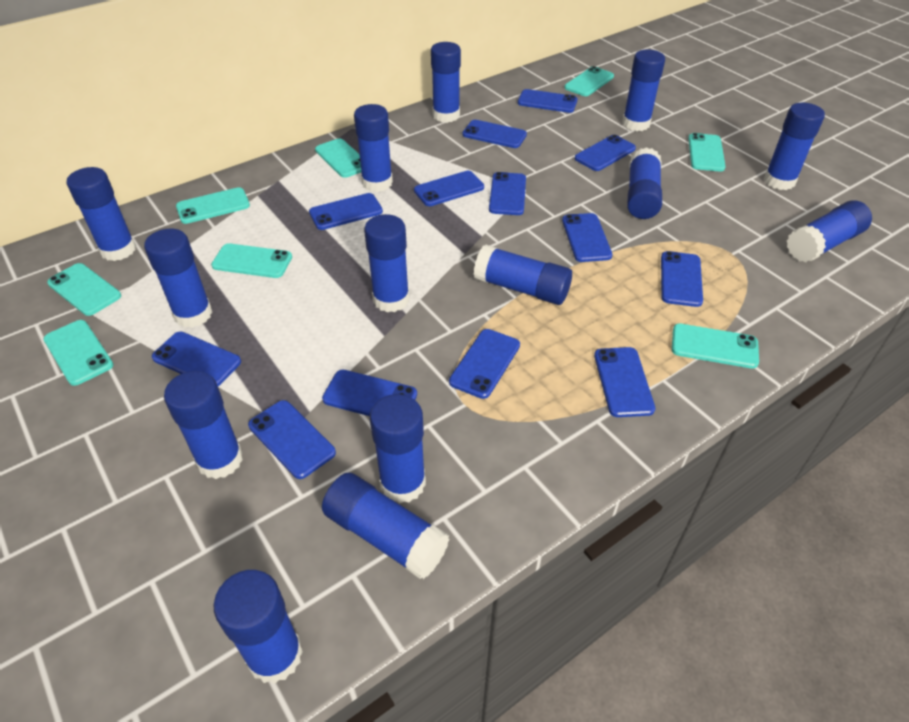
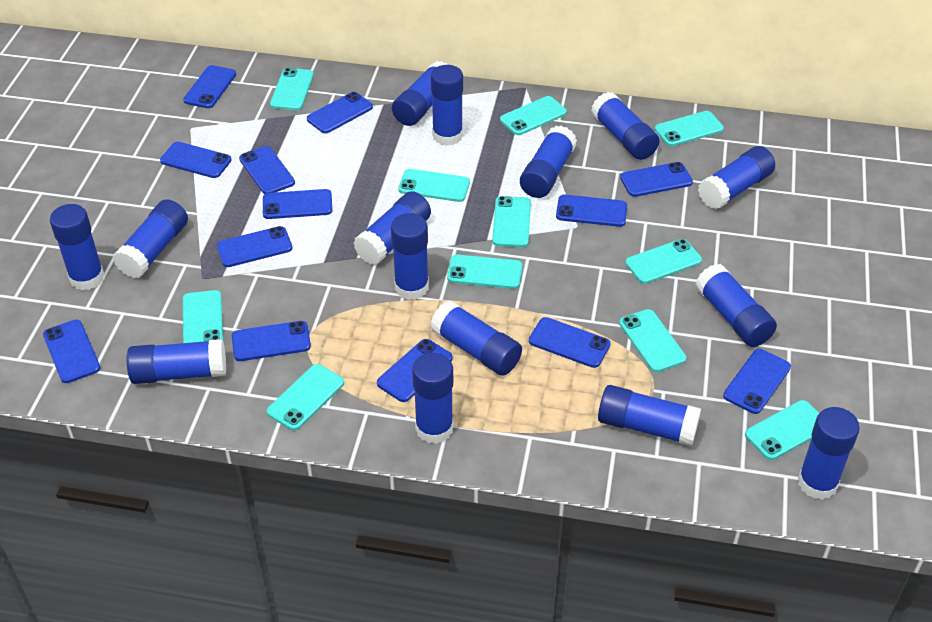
blue glue stick: [67,167,136,261] [144,229,212,328] [164,371,243,479] [214,570,303,684] [322,473,449,579] [354,104,393,192] [364,214,409,312] [370,394,426,503] [431,42,461,123] [473,244,572,305] [622,50,665,131] [627,147,662,219] [764,103,825,190] [787,200,872,262] = 14 -> [50,204,104,290] [113,199,188,278] [127,339,226,384] [353,191,431,265] [391,213,429,300] [392,61,447,126] [412,353,453,444] [430,301,522,376] [431,65,463,146] [520,126,577,198] [591,92,660,160] [598,385,701,446] [695,264,777,347] [698,146,775,209] [798,407,860,500] = 15
turquoise phone: [43,320,114,386] [47,263,121,316] [176,187,250,224] [211,243,292,278] [315,138,361,178] [564,66,614,96] [672,324,759,369] [688,133,726,171] = 8 -> [183,290,223,343] [267,364,344,431] [270,68,314,110] [398,169,470,202] [447,255,522,289] [492,196,531,247] [500,96,567,135] [619,309,686,372] [625,239,702,284] [654,111,724,146] [745,400,819,460] = 11

